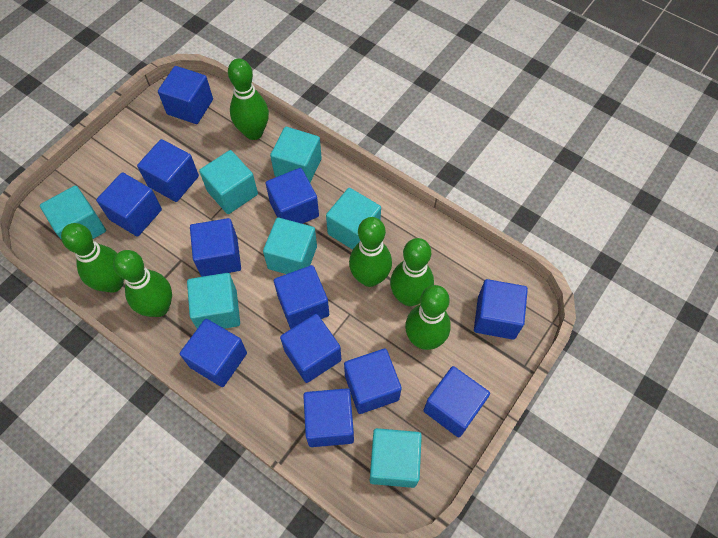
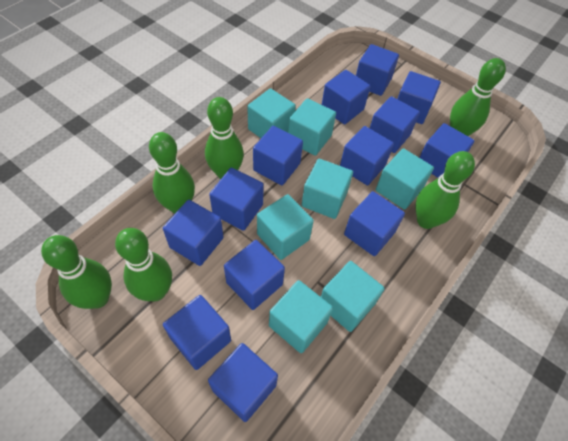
blue cube: [96,172,162,237] [137,139,199,202] [158,66,213,124] [180,319,247,387] [190,218,241,277] [266,168,319,224] [274,265,329,329] [280,314,341,383] [303,388,354,447] [344,348,402,414] [423,366,490,438] [474,279,528,340] = 12 -> [163,200,224,266] [163,295,231,370] [208,343,278,422] [209,168,264,231] [224,240,285,310] [253,126,303,185] [322,70,370,125] [340,126,394,185] [344,191,405,256] [356,44,399,96] [370,96,420,153] [397,71,441,124] [419,123,474,178] = 13

